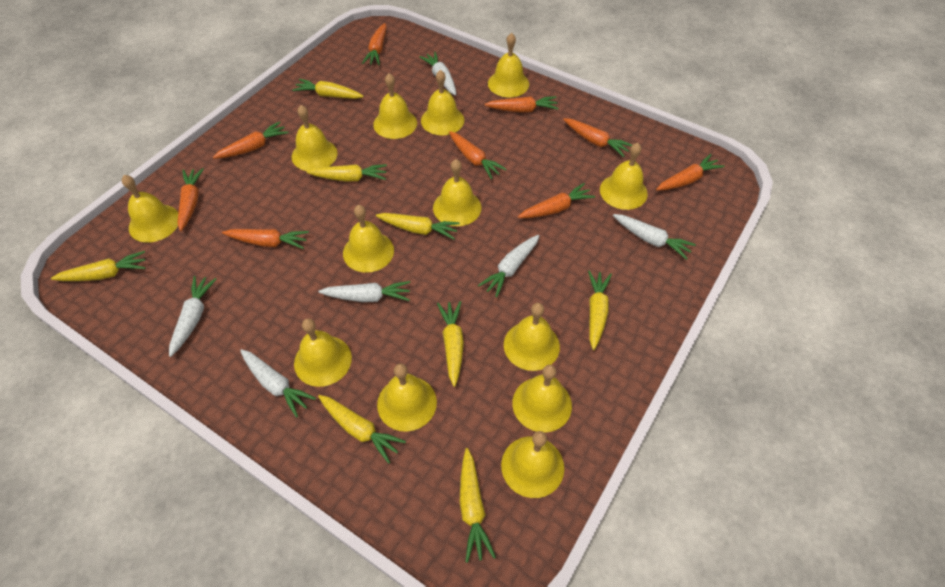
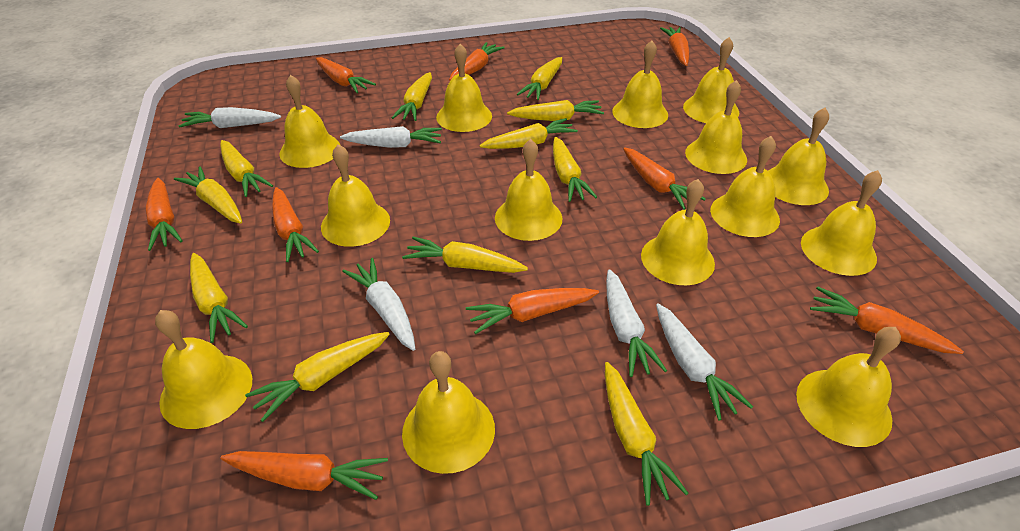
white carrot: [169,276,217,357] [240,349,316,418] [318,281,410,302] [419,52,456,96] [478,235,539,297] [613,214,696,260] = 6 -> [178,107,281,128] [340,126,442,148] [342,258,415,351] [606,269,667,377] [656,303,753,420] = 5
yellow bell: [122,175,178,243] [292,105,338,171] [294,318,352,387] [343,205,394,273] [373,73,417,139] [377,363,437,432] [421,70,464,135] [433,159,481,226] [488,33,529,97] [501,431,564,498] [504,303,560,371] [512,365,572,433] [600,143,648,210] = 13 -> [155,310,252,429] [279,75,340,168] [321,144,390,247] [402,351,495,474] [436,44,492,132] [495,139,562,241] [612,41,668,128] [641,179,715,285] [683,37,739,123] [685,80,747,174] [710,136,780,237] [768,108,829,205] [796,327,901,447] [801,170,882,276] = 14
yellow carrot: [51,251,146,281] [292,79,364,99] [306,164,387,182] [318,395,406,464] [376,213,460,239] [437,301,464,387] [460,448,496,563] [588,271,612,350] = 8 -> [174,166,242,224] [190,253,248,343] [220,140,273,197] [245,332,390,422] [392,72,432,121] [402,237,528,273] [479,118,578,149] [507,100,604,121] [516,57,562,100] [553,137,597,202] [605,362,688,506] = 11

